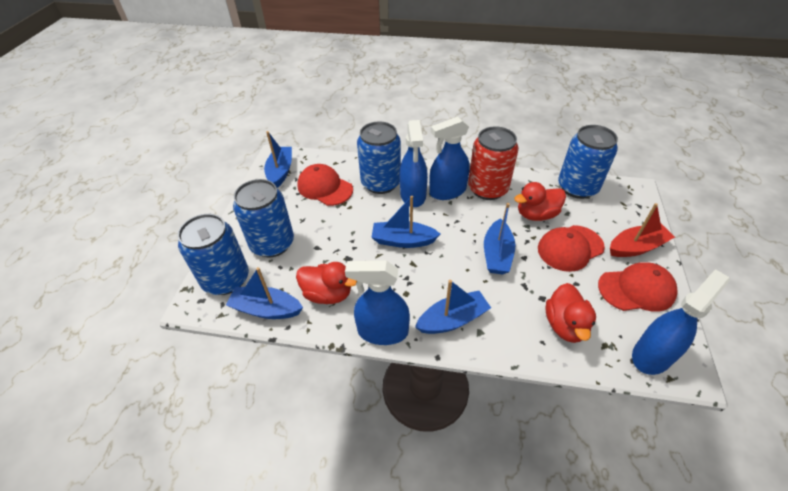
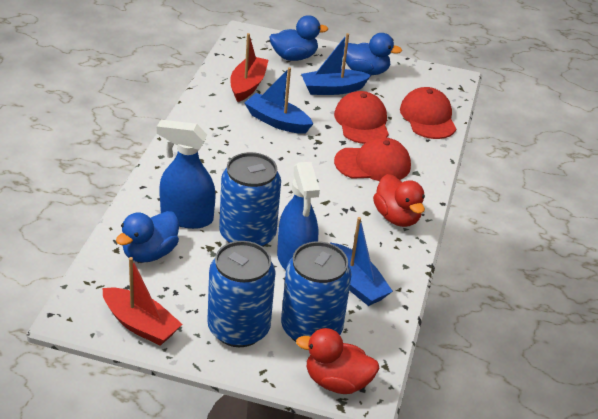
blue boat: [226,267,303,319] [264,131,292,188] [371,196,440,248] [415,280,491,334] [484,203,516,274] = 5 -> [244,67,313,134] [301,33,371,95] [330,217,393,306] = 3
blue can: [178,214,249,295] [233,179,294,257] [357,122,401,194] [558,125,618,199] = 4 -> [207,241,276,347] [219,152,281,247] [281,242,352,342] = 3
blue duck: none = 0 -> [116,211,179,263] [270,15,328,61] [343,33,402,75] = 3
blue spray bottle: [345,260,410,345] [400,120,428,207] [429,117,470,200] [632,269,730,375] = 4 -> [157,120,216,229] [277,162,320,270] = 2
red boat: [610,203,675,257] = 1 -> [102,257,182,346] [230,33,268,102] = 2
red can: [468,126,519,200] = 1 -> none = 0
red duck: [296,262,357,304] [514,182,566,221] [545,283,596,343] = 3 -> [296,328,380,394] [373,174,425,227] = 2

